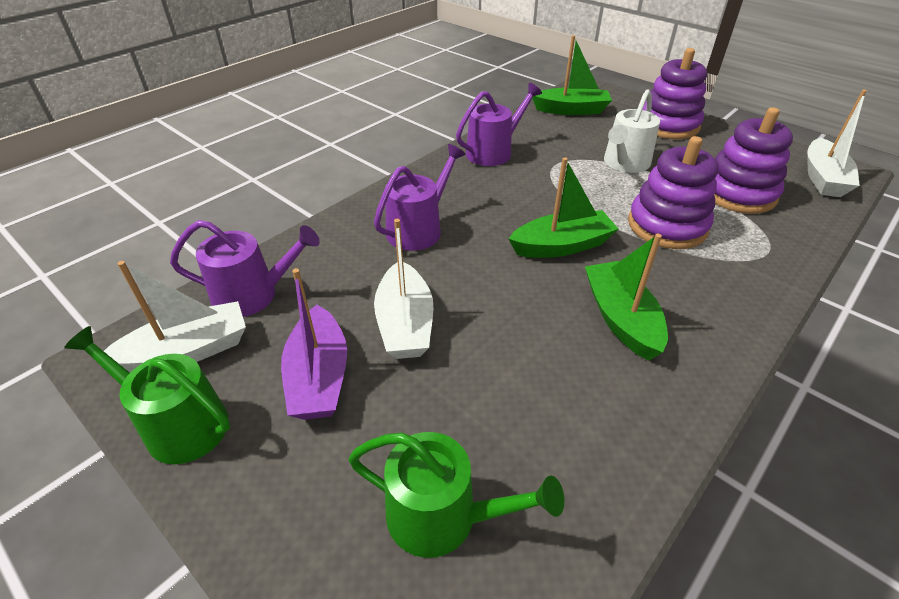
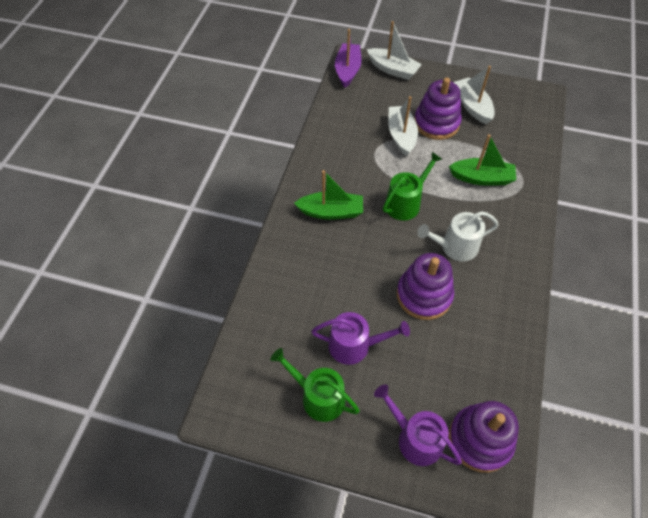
green boat: [508,157,618,258] [532,35,612,115] [585,234,668,361] = 3 -> [294,170,363,220] [449,134,516,185] = 2
purple watering can: [170,220,320,317] [374,144,466,251] [456,83,542,166] = 3 -> [311,312,410,365] [374,384,462,466] = 2

